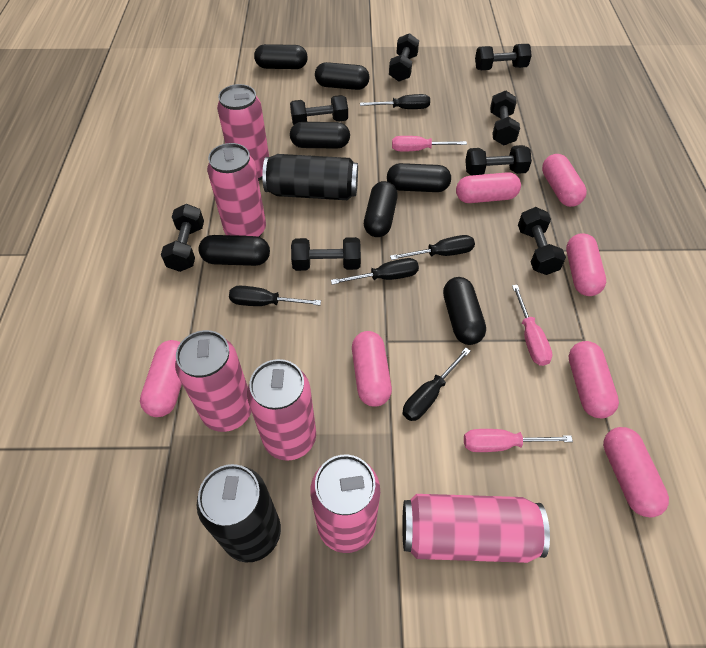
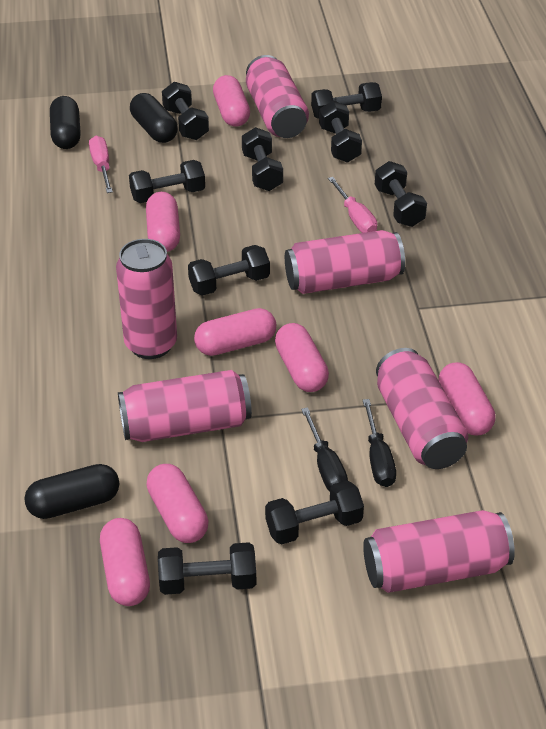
black can: [197,464,281,563] [262,154,358,200] = 2 -> none = 0
black capsule: [198,235,270,266] [254,44,308,69] [290,122,350,149] [315,62,369,90] [364,181,398,237] [387,163,451,192] [443,277,486,345] = 7 -> [24,464,119,519] [50,96,81,149] [130,93,178,143] = 3
black dumbbell: [161,204,204,272] [290,95,348,125] [291,237,361,271] [389,33,419,82] [465,145,532,176] [475,44,532,70] [490,91,520,145] [518,207,566,275] = 8 -> [129,160,205,203] [158,542,256,595] [162,82,209,140] [188,245,270,296] [242,127,283,191] [265,480,364,545] [311,82,382,119] [319,101,362,162] [375,161,427,227] = 9
black screwdriver: [229,286,321,306] [331,258,419,285] [360,94,430,109] [390,235,475,260] [403,348,470,421] = 5 -> [301,407,348,491] [363,399,396,487] = 2
pink screwdriver: [392,136,467,151] [464,429,573,452] [512,285,552,366] = 3 -> [89,136,113,193] [328,177,377,233] = 2

